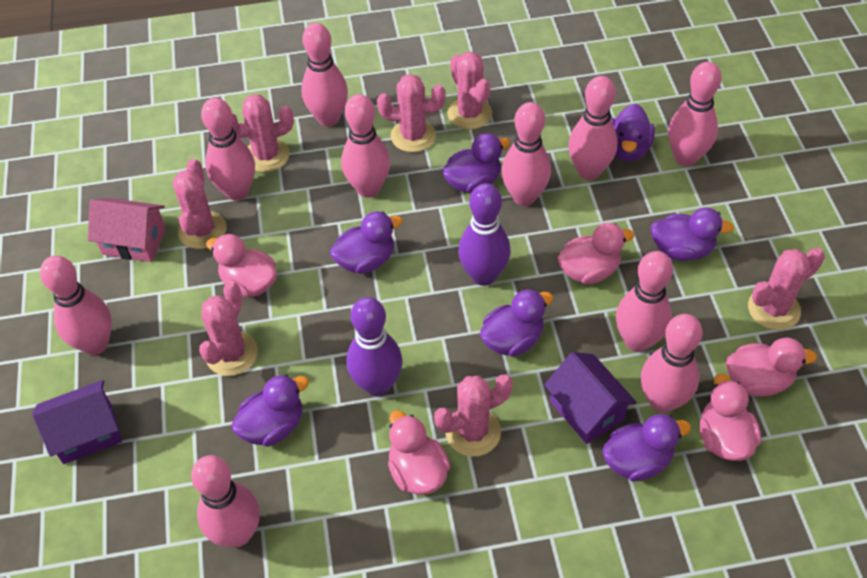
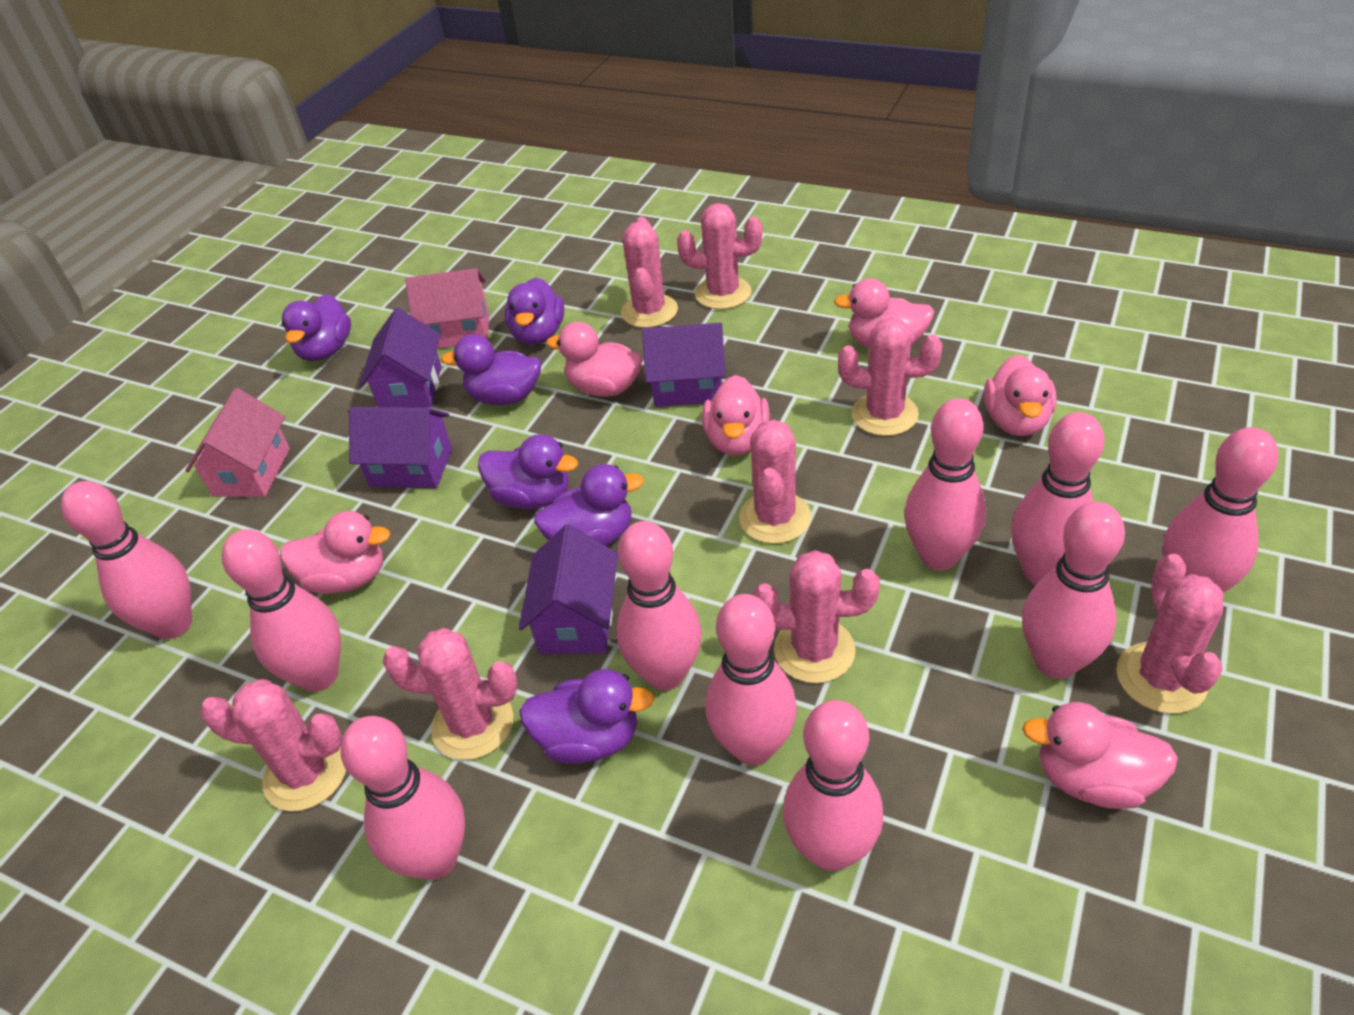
pink cactus: [173,159,227,249] [199,282,258,376] [232,94,294,172] [377,74,446,152] [434,374,513,457] [447,52,492,130] [748,248,825,330] = 7 -> [200,679,346,811] [382,628,518,760] [621,217,678,328] [677,203,763,309] [739,420,811,544] [753,550,880,683] [838,318,942,436] [1116,554,1224,714] = 8
pink duck: [206,234,277,298] [388,410,451,495] [557,223,634,284] [700,373,761,461] [726,338,817,397] = 5 -> [280,511,390,594] [546,322,643,397] [702,375,770,456] [834,278,934,348] [984,355,1057,436] [1022,702,1178,809] = 6
pink house: [88,198,166,262] = 1 -> [185,388,290,497] [405,268,489,349] = 2
purple bowling pin: [346,297,403,396] [458,183,511,286] = 2 -> none = 0
purple duck: [231,374,309,447] [330,211,403,274] [442,133,511,193] [480,289,553,357] [602,414,691,482] [611,104,655,161] [651,207,734,261] = 7 -> [282,294,351,361] [441,334,541,405] [478,434,578,509] [505,277,564,345] [519,669,654,764] [534,464,644,546] = 6
purple house: [32,380,122,464] [544,352,637,444] = 2 -> [349,407,452,488] [359,308,441,408] [518,524,618,654] [642,323,726,407] = 4

